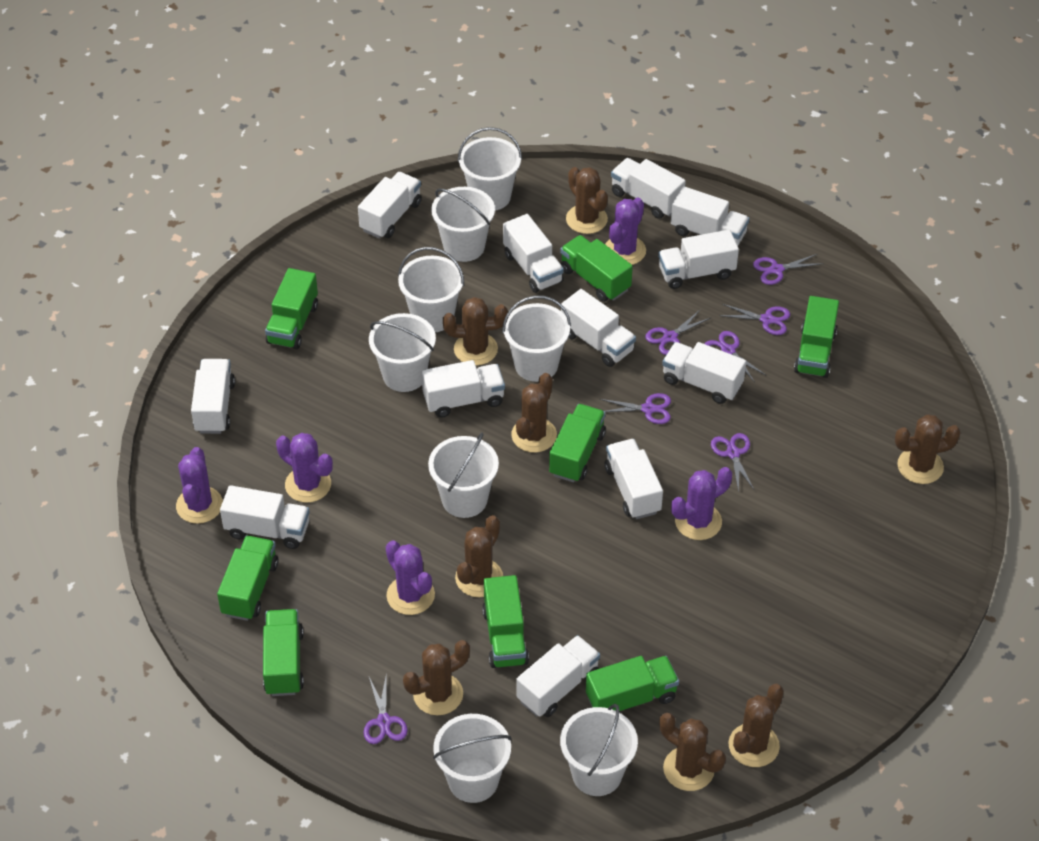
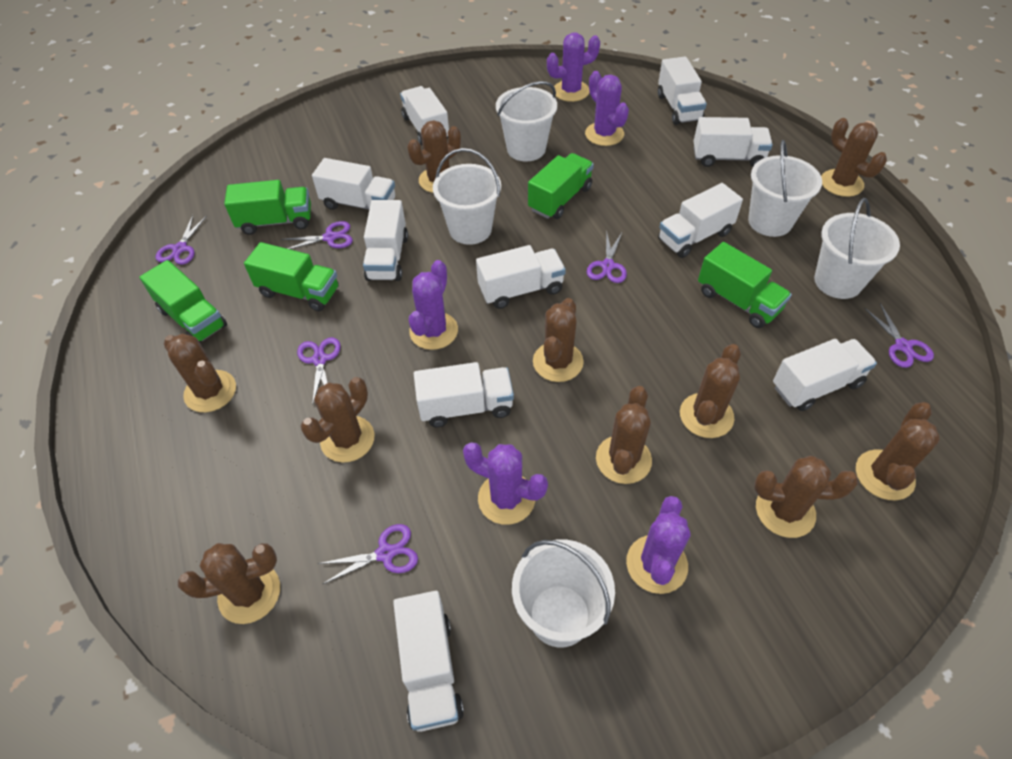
brown cactus: [403,640,470,715] [443,297,508,366] [455,515,503,597] [511,373,557,453] [566,167,608,234] [659,713,726,791] [729,684,784,767] [895,414,961,484] = 8 -> [164,333,236,412] [178,543,280,624] [301,377,374,462] [407,120,461,193] [533,298,584,382] [596,386,652,484] [680,344,741,438] [754,456,858,538] [821,118,887,197] [856,402,940,500] = 10
green truck: [217,536,278,621] [263,609,304,696] [265,268,318,349] [482,575,529,668] [549,404,606,482] [560,235,633,302] [586,656,679,713] [794,296,839,378] = 8 -> [139,260,227,343] [224,180,311,235] [244,242,339,311] [528,153,594,219] [698,242,792,328] = 5
purple scissors: [363,677,408,744] [600,393,671,424] [645,310,710,355] [705,331,767,382] [711,433,755,493] [719,304,790,335] [753,254,821,285] = 7 -> [156,215,207,265] [281,221,353,249] [297,337,341,405] [318,524,418,584] [587,230,627,283] [864,303,934,368] = 6
white bucket: [369,313,436,392] [398,247,464,332] [428,432,499,518] [431,187,495,262] [433,714,512,803] [458,127,522,211] [502,295,571,382] [560,704,638,796] = 8 -> [433,148,501,245] [496,81,557,161] [512,539,615,647] [748,140,822,237] [814,198,900,299] = 5
white truck: [191,359,235,434] [220,485,310,549] [358,172,422,239] [422,360,505,418] [503,214,564,293] [516,635,600,717] [561,289,636,367] [605,439,663,519] [611,158,686,219] [658,230,739,289] [662,342,746,404] [671,186,749,246] = 12 -> [312,158,395,210] [363,200,408,281] [393,591,464,732] [400,86,449,145] [414,362,514,428] [476,245,566,309] [658,56,707,125] [658,183,743,258] [694,117,773,167] [773,339,877,411] = 10

